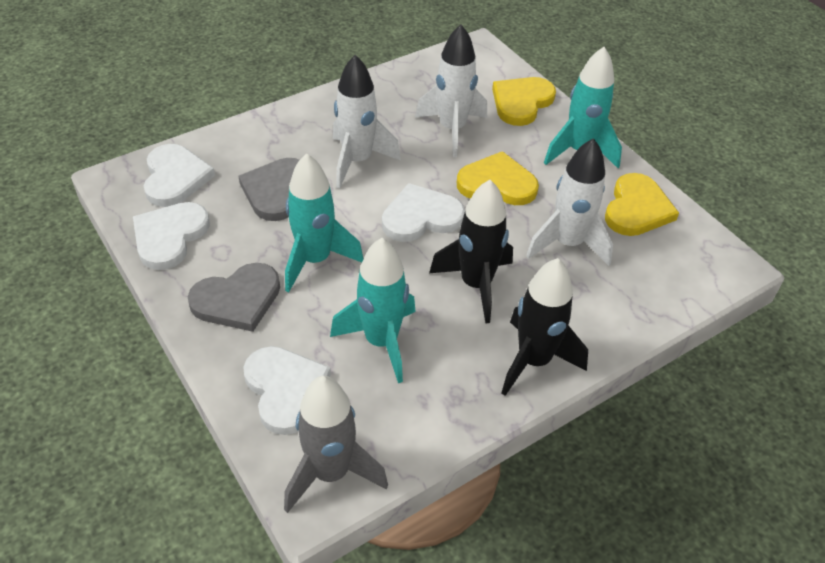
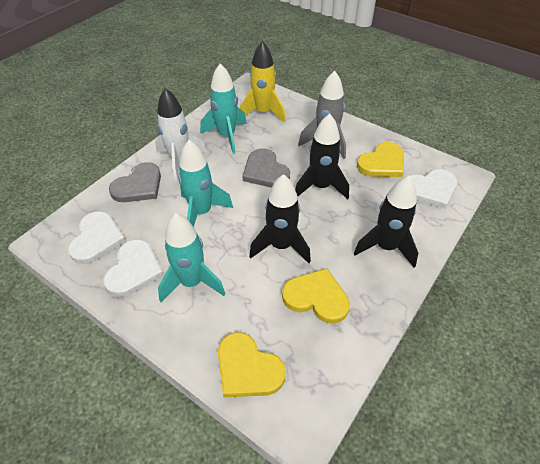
black rocket: [429,180,513,323] [501,258,588,396] = 2 -> [249,174,311,263] [295,114,349,199] [354,176,418,267] = 3
white heart: [133,202,210,270] [144,144,215,207] [243,346,331,435] [382,183,465,242] = 4 -> [68,211,126,264] [103,239,164,297] [410,169,457,209] = 3
white rocket: [333,55,401,189] [415,24,487,157] [526,138,613,266] = 3 -> [155,88,207,182] = 1
yellow rocket: none = 0 -> [240,41,286,123] = 1

